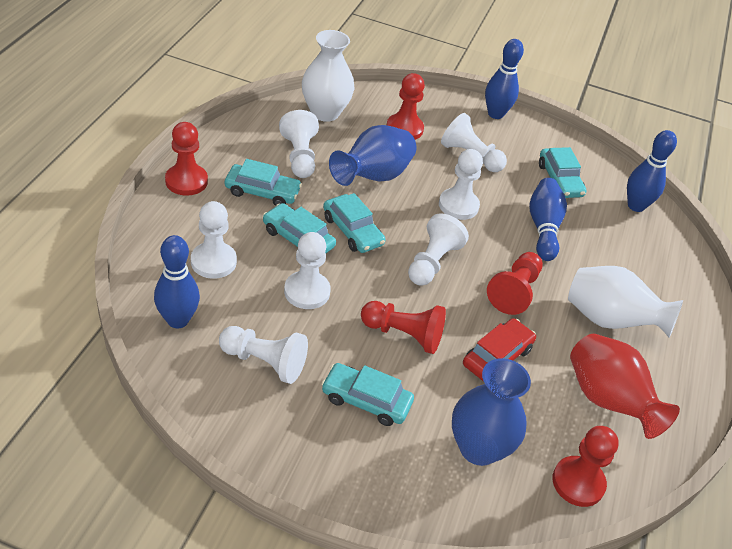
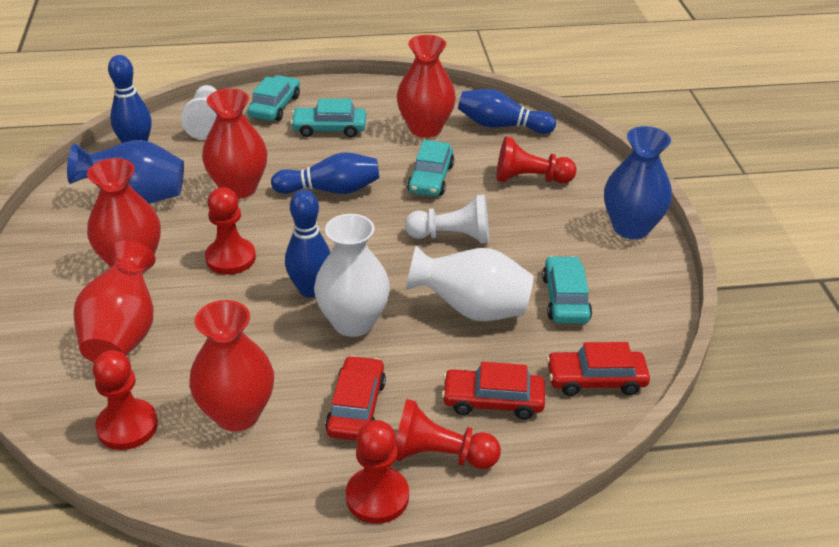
red car: [463,318,536,381] = 1 -> [325,355,386,441] [442,362,545,420] [546,342,650,396] = 3
red vase: [570,334,680,439] = 1 -> [74,240,156,362] [87,158,161,267] [189,300,274,432] [202,89,268,199] [397,35,456,138] = 5
turquoise car: [225,159,302,206] [263,203,336,253] [321,363,414,426] [323,193,386,253] [539,147,586,198] = 5 -> [247,75,300,121] [291,99,366,137] [407,140,454,196] [542,256,592,324] = 4
white pawn: [191,201,237,279] [219,326,308,384] [279,110,319,178] [284,232,331,309] [408,213,469,286] [439,149,483,220] [441,113,507,172] = 7 -> [181,85,217,140] [405,194,489,243] = 2

